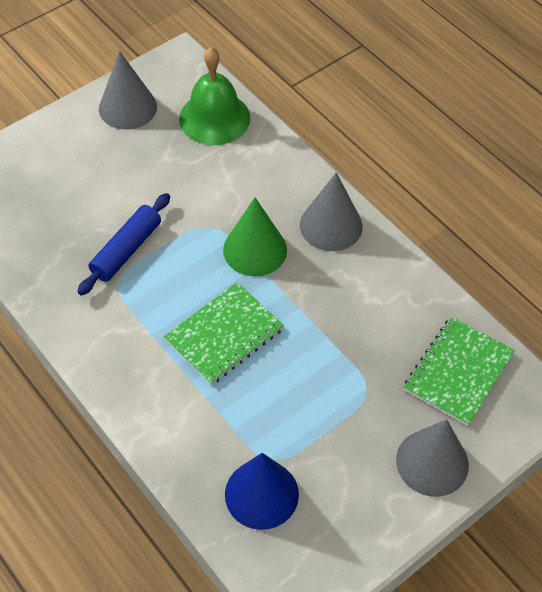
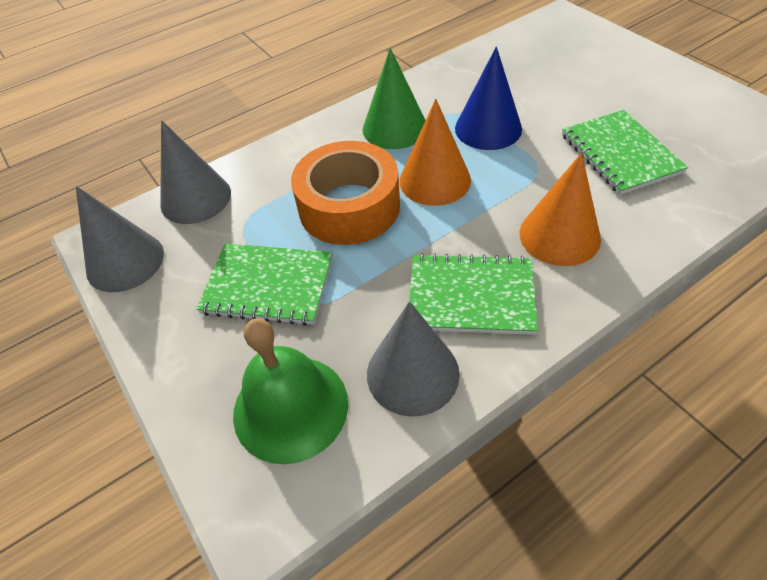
blue rolling pin: [77,193,170,296] = 1 -> none = 0
green notebook: [164,282,284,385] [404,317,515,426] = 2 -> [196,243,333,326] [409,253,538,335] [562,110,688,195] = 3
orange cone: none = 0 -> [399,99,471,206] [520,153,601,266] = 2
orange tape: none = 0 -> [291,141,400,245] = 1

